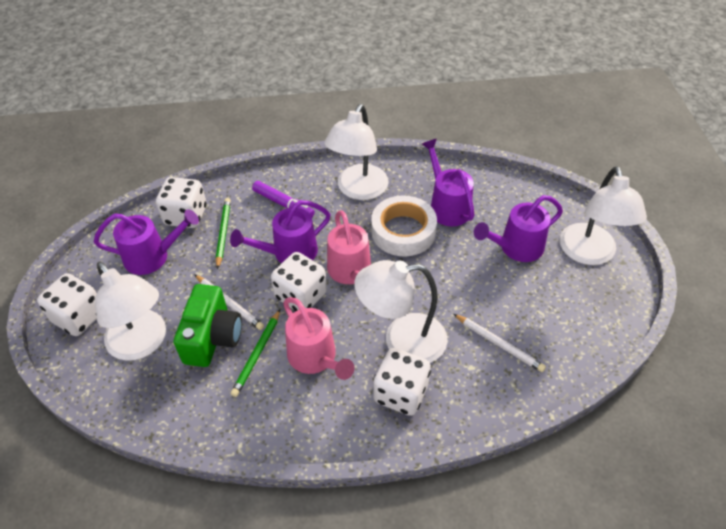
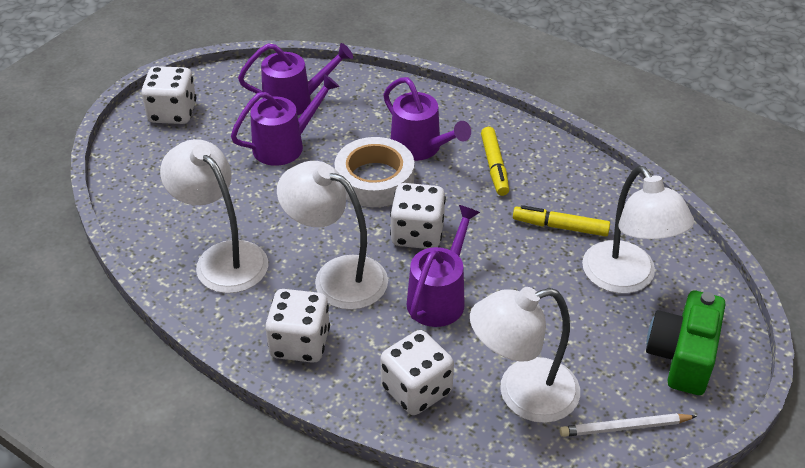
green pencil: [216,198,231,269] [231,310,280,397] = 2 -> none = 0
pink watering can: [283,297,354,380] [327,211,371,284] = 2 -> none = 0
purple marker: [252,181,315,217] = 1 -> none = 0
white pencil: [194,274,264,330] [454,314,546,372] = 2 -> [560,413,697,437] = 1
yellow marker: none = 0 -> [481,127,509,196] [513,205,610,236] = 2

